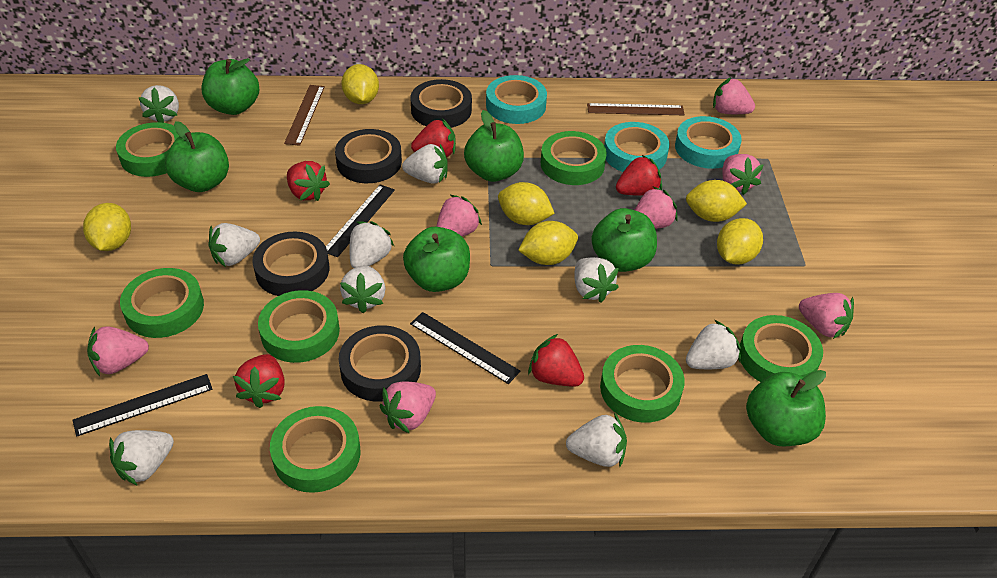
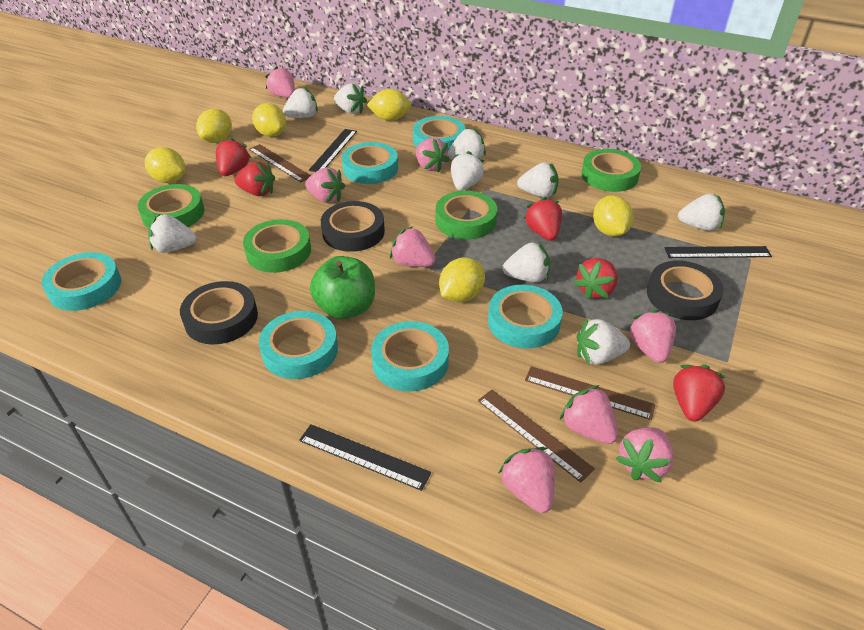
black tape: [252,231,329,296] [335,129,402,183] [339,325,421,402] [410,79,472,128] = 4 -> [180,281,258,345] [321,201,385,252] [647,260,724,320] = 3
brown ruler: [284,85,325,146] [587,103,685,115] = 2 -> [249,144,311,182] [478,390,595,483] [525,366,655,420] = 3
green apple: [165,121,229,192] [202,58,259,115] [403,227,470,292] [464,110,524,182] [591,208,657,272] [746,370,826,446] = 6 -> [310,256,375,319] = 1
green tape: [116,122,179,177] [120,268,204,338] [258,290,340,363] [270,406,361,493] [541,131,607,185] [600,345,685,423] [740,315,823,382] = 7 -> [138,184,204,228] [243,219,311,273] [436,191,497,240] [581,149,641,192] = 4
pink strawberry: [87,326,149,376] [380,381,436,434] [436,195,482,236] [635,187,678,229] [713,77,755,114] [722,154,764,195] [799,293,854,339] = 7 -> [265,66,295,98] [305,168,345,203] [390,227,436,267] [416,138,450,173] [499,447,555,513] [560,385,618,444] [615,427,674,483] [628,309,676,363] = 8
turquoise tape: [486,75,547,124] [604,122,670,172] [675,116,742,169] = 3 -> [42,252,121,311] [259,311,338,379] [342,142,398,184] [371,321,449,392] [413,116,466,151] [488,285,563,349] = 6

